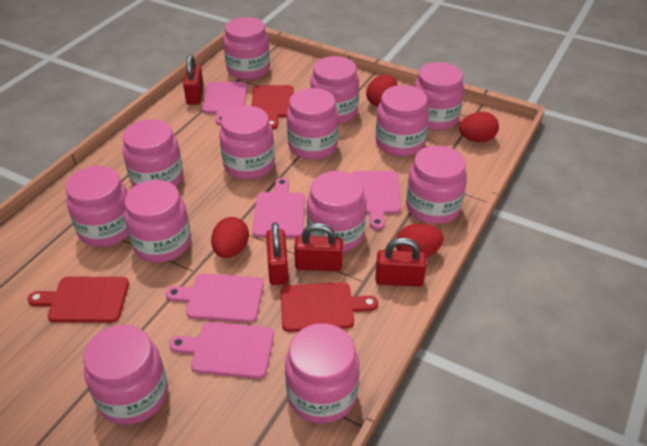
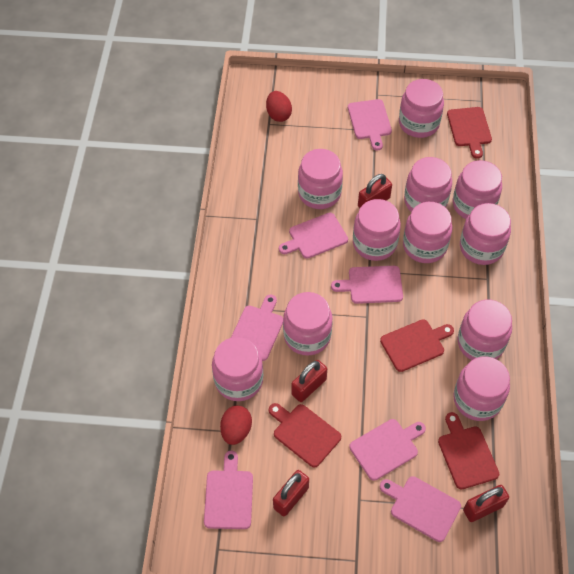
pink cutting board: [165,273,264,323] [169,322,274,379] [203,82,247,125] [252,178,305,238] [352,171,401,230] = 5 -> [204,451,253,529] [231,295,283,361] [279,213,348,259] [331,266,403,304] [348,99,392,150] [349,419,426,481] [380,476,461,542] = 7
pink jar: [65,166,129,247] [83,325,168,425] [123,119,183,187] [124,180,191,263] [219,106,275,180] [223,17,270,80] [285,323,359,424] [287,88,339,160] [307,171,367,252] [310,56,359,124] [376,85,429,156] [406,145,467,224] [414,62,464,131] = 13 -> [212,337,263,401] [283,292,333,356] [298,149,343,209] [353,199,401,261] [399,79,444,138] [403,202,452,263] [404,157,452,212] [453,160,502,219] [453,357,510,421] [457,299,512,360] [460,203,511,265] = 11
red cutting board: [27,276,129,323] [252,85,293,129] [281,282,378,332] = 3 -> [269,403,341,468] [380,320,454,372] [438,412,499,490] [447,107,492,159] = 4
red egg: [211,217,249,258] [366,75,398,106] [396,224,444,258] [459,112,499,142] = 4 -> [220,405,252,445] [266,91,292,122] = 2

